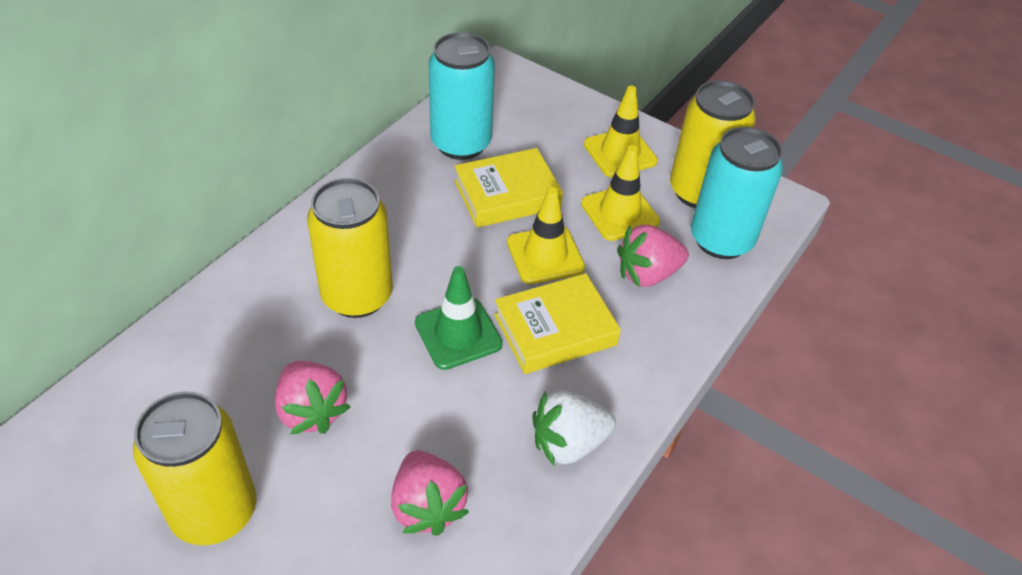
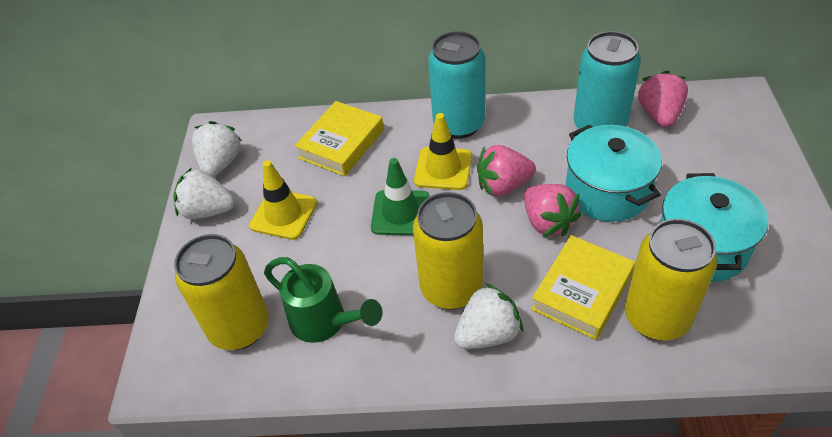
green watering can: none = 0 -> [264,257,382,343] = 1
turquoise pot: none = 0 -> [566,125,662,222] [660,173,768,282] = 2
white strawberry: [532,390,616,467] = 1 -> [174,167,235,219] [192,121,242,177] [454,283,523,349] = 3
yellow traffic cone: [507,187,585,284] [581,145,660,241] [584,86,658,177] = 3 -> [249,160,317,240] [414,113,472,190] = 2

